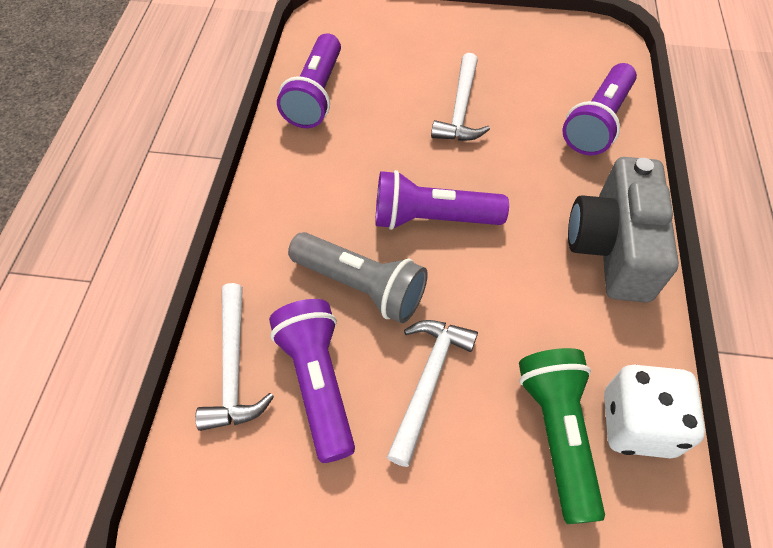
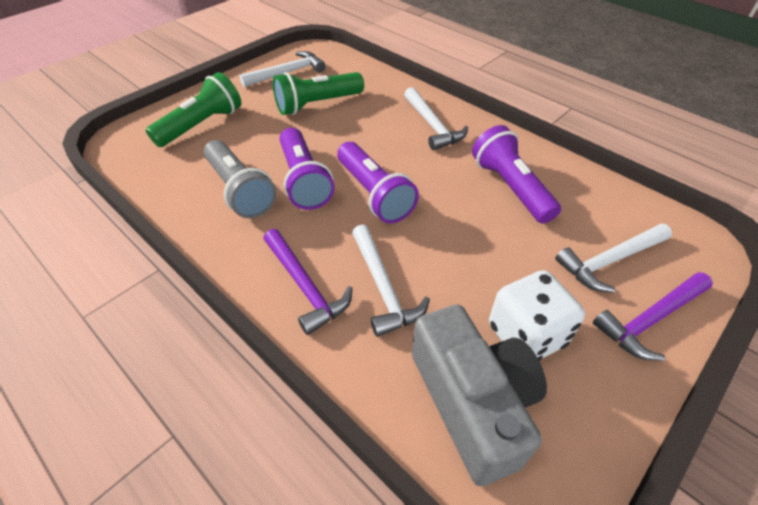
green flashlight: [519,348,605,524] = 1 -> [146,72,241,147] [273,72,364,115] = 2
purple flashlight: [269,299,355,463] [277,33,341,128] [375,170,509,230] [563,63,637,155] = 4 -> [279,128,335,210] [337,142,419,223] [472,125,561,224] = 3
purple hammer: none = 0 -> [263,229,353,335] [593,272,713,361] = 2
white hammer: [195,283,274,431] [387,320,478,467] [431,53,490,141] = 3 -> [239,51,325,87] [352,224,430,337] [404,87,468,150] [555,223,672,293] = 4

